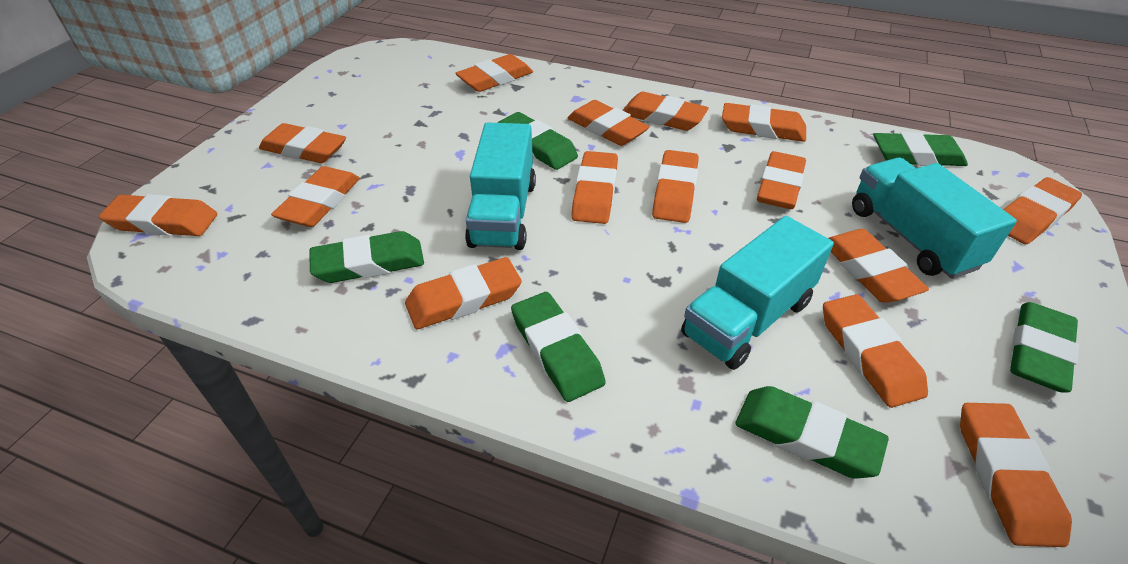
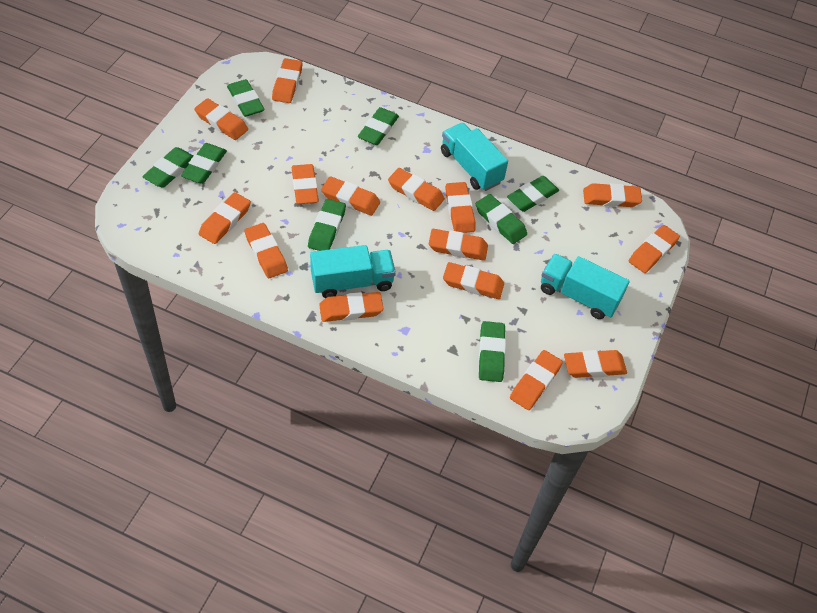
green eraser: [309,231,424,283] [497,112,578,170] [511,292,606,402] [735,386,889,479] [873,132,968,166] [1010,302,1079,392] = 6 -> [142,147,193,188] [181,143,227,184] [227,79,265,117] [308,199,346,251] [358,107,399,145] [476,194,527,244] [479,321,506,382] [507,176,559,212] = 8

